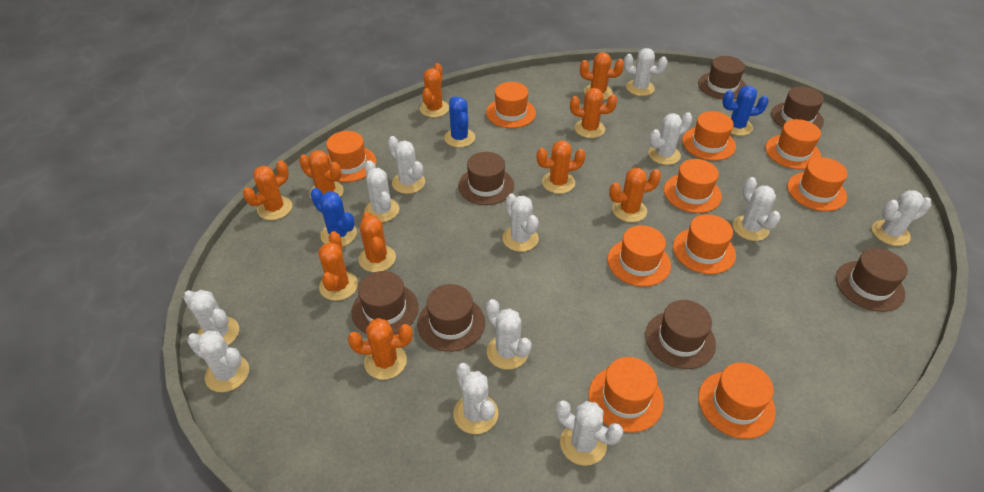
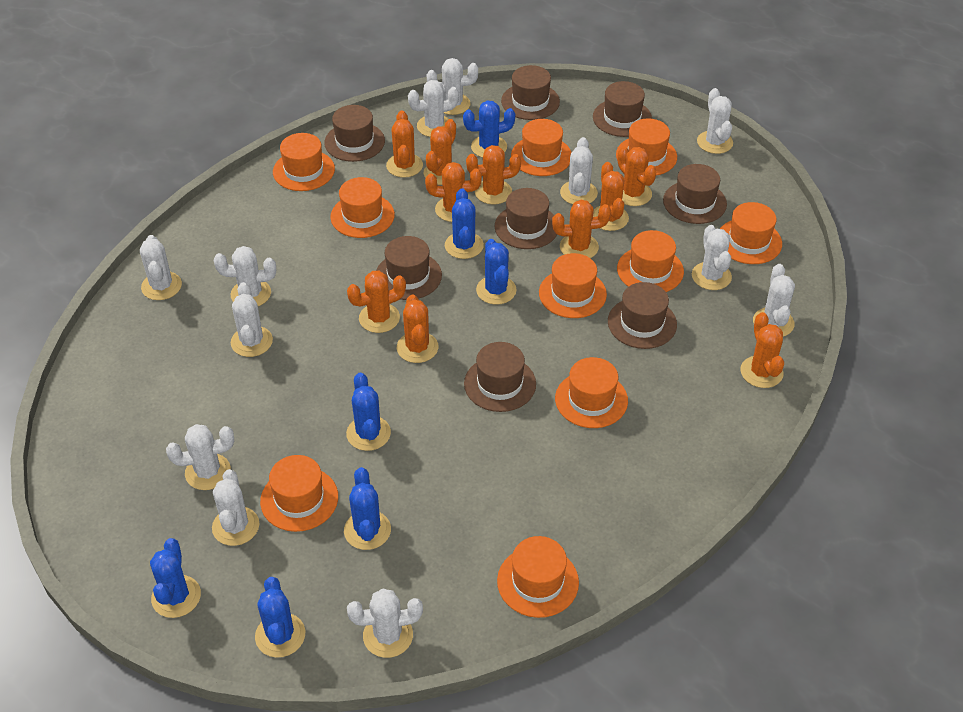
blue cactus: [310,188,357,247] [444,97,475,148] [722,86,769,136] = 3 -> [150,538,201,618] [255,577,305,658] [344,467,391,550] [346,372,391,451] [445,188,484,259] [463,101,515,158] [476,239,517,305] = 7
brown hat: [351,271,419,335] [417,284,485,352] [458,152,514,205] [645,300,716,369] [698,56,746,99] [771,86,824,129] [836,248,908,312] = 7 -> [324,105,385,162] [376,236,442,300] [464,342,536,412] [495,188,558,249] [501,65,560,120] [593,81,652,137] [608,282,677,349] [663,164,727,224] = 8

